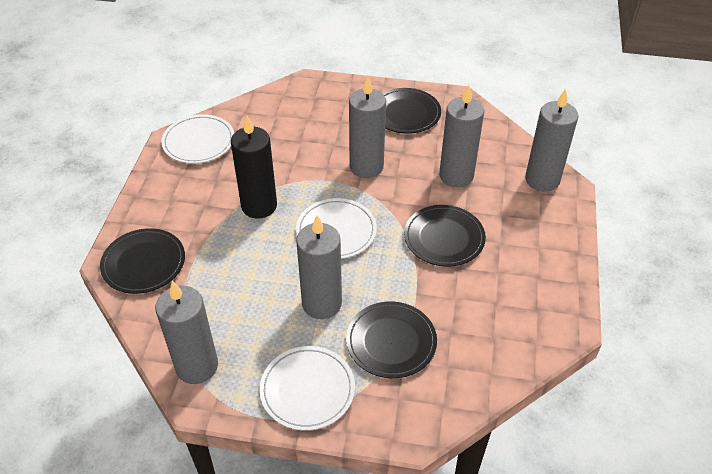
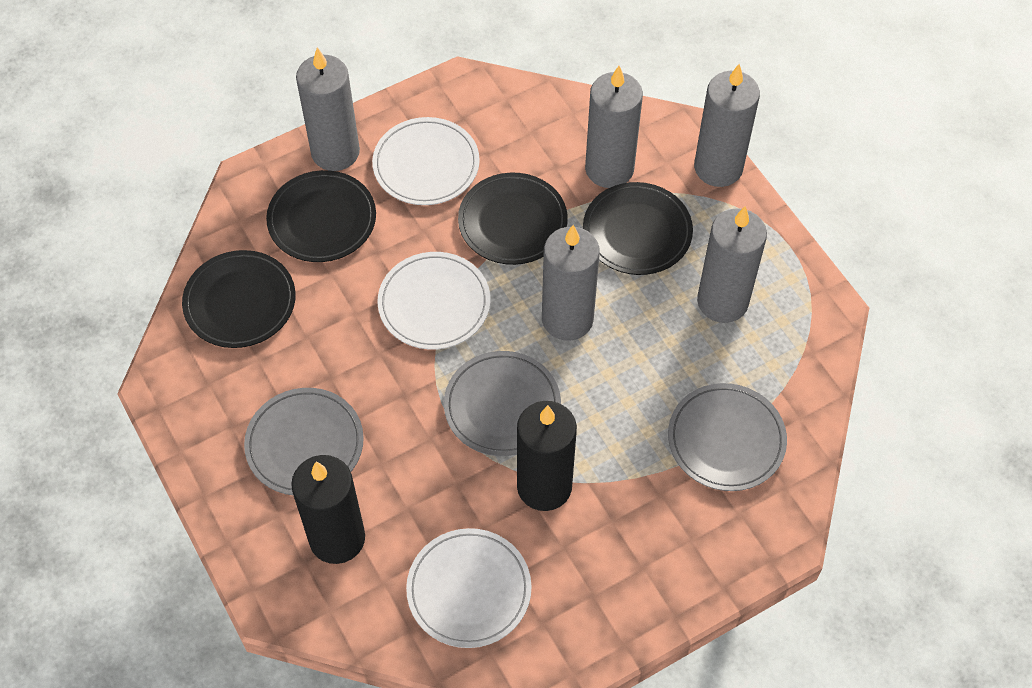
black candle: [231,116,277,218] = 1 -> [291,455,365,564] [517,401,577,511] = 2
grey plate: none = 0 -> [244,388,364,496] [444,351,561,456] [668,383,787,491] = 3

